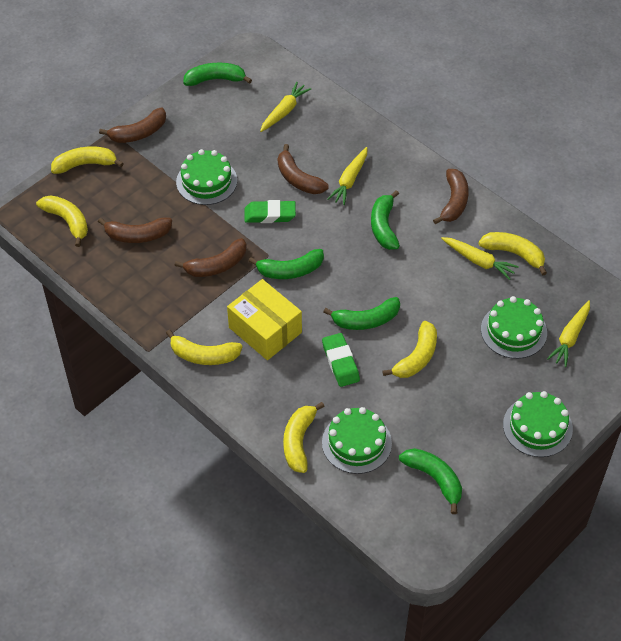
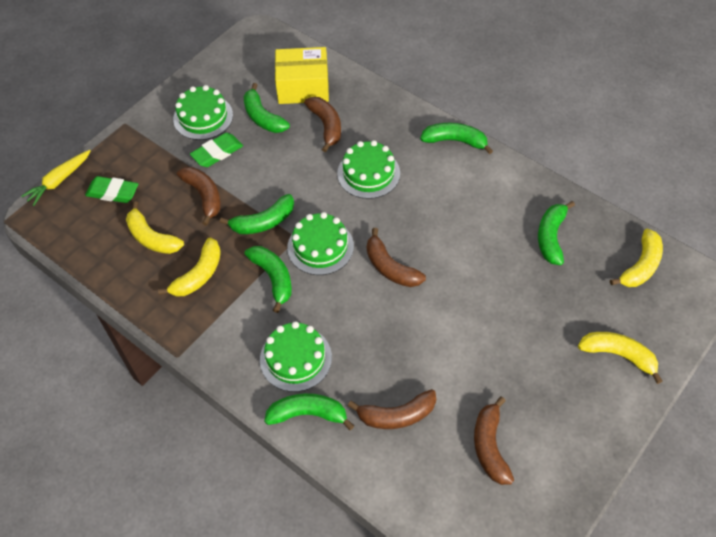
green banana: [183,62,252,86] [248,249,324,279] [323,297,400,330] [371,190,400,250] [399,448,462,514] = 5 -> [220,194,294,234] [244,83,290,133] [245,246,292,313] [264,393,354,430] [420,123,493,154] [538,201,575,265] = 6
yellow banana: [36,195,88,247] [51,146,124,174] [166,330,242,365] [283,402,325,473] [382,321,437,378] [479,232,547,275] = 6 -> [126,201,184,254] [158,238,221,297] [578,332,662,384] [610,229,663,287] = 4
yellow carrot: [260,82,311,132] [327,147,367,205] [441,237,519,280] [547,300,590,367] = 4 -> [21,150,91,206] = 1

